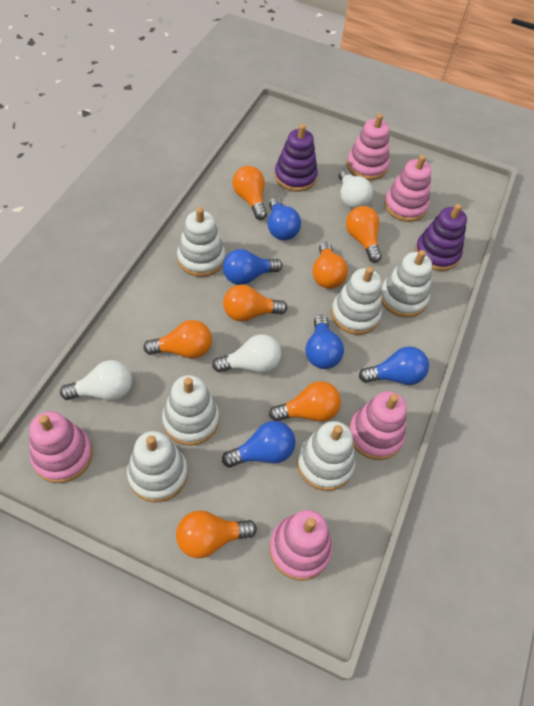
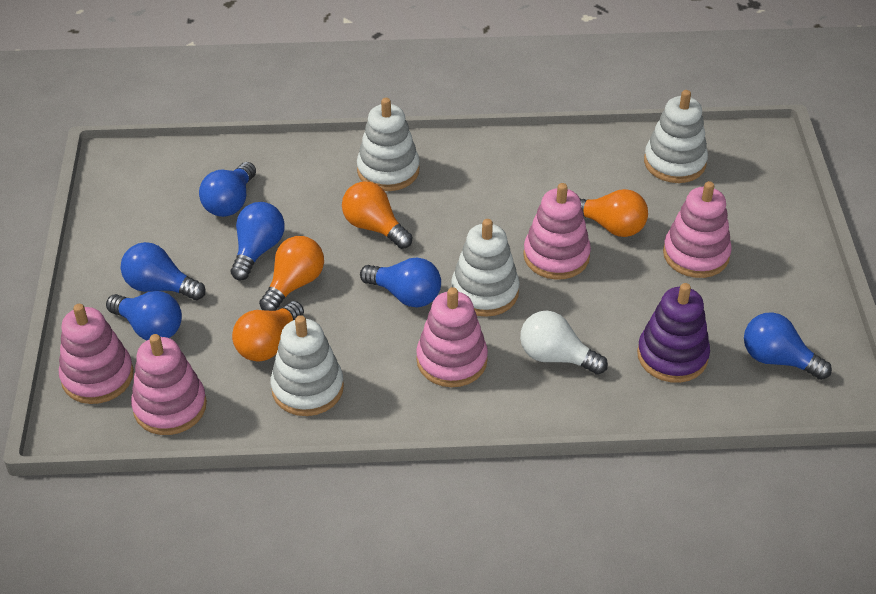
blue light bulb: [222,421,295,468] [223,249,283,285] [268,197,301,240] [306,315,344,369] [359,346,429,385] = 5 -> [106,291,182,340] [121,242,206,300] [199,162,256,217] [231,202,285,281] [360,257,441,308] [744,312,832,380] = 6
orange light bulb: [143,320,212,358] [176,510,257,558] [223,284,287,322] [233,166,267,220] [269,381,341,422] [312,242,348,289] [346,206,382,263] = 7 -> [232,301,304,362] [259,236,324,311] [342,181,413,249] [580,189,648,237] = 4
purple stacking toy: [274,124,318,192] [415,204,467,271] = 2 -> [637,283,710,383] = 1
white light bulb: [60,360,132,401] [212,334,281,373] [339,169,373,209] = 3 -> [520,311,608,375] = 1
white stacking toy: [127,431,188,502] [162,375,219,446] [177,207,225,277] [297,421,356,491] [331,267,382,335] [381,250,432,318] = 6 -> [271,315,344,416] [357,98,420,191] [451,219,520,317] [644,90,708,183] = 4

